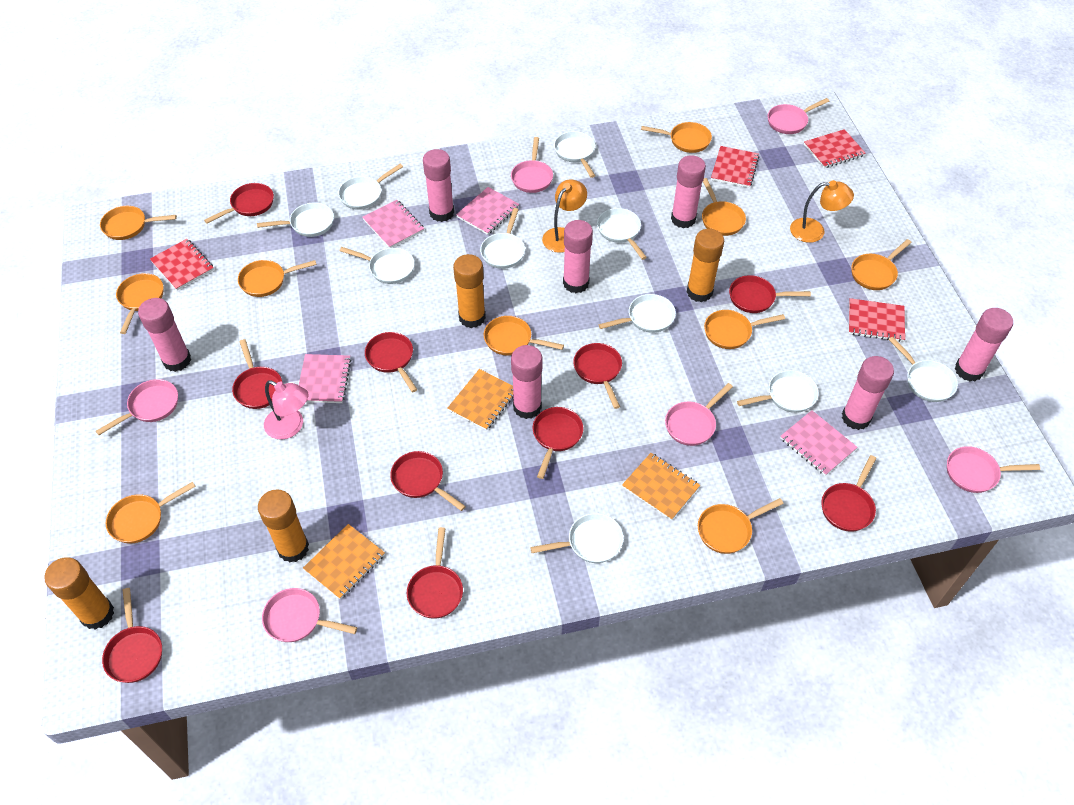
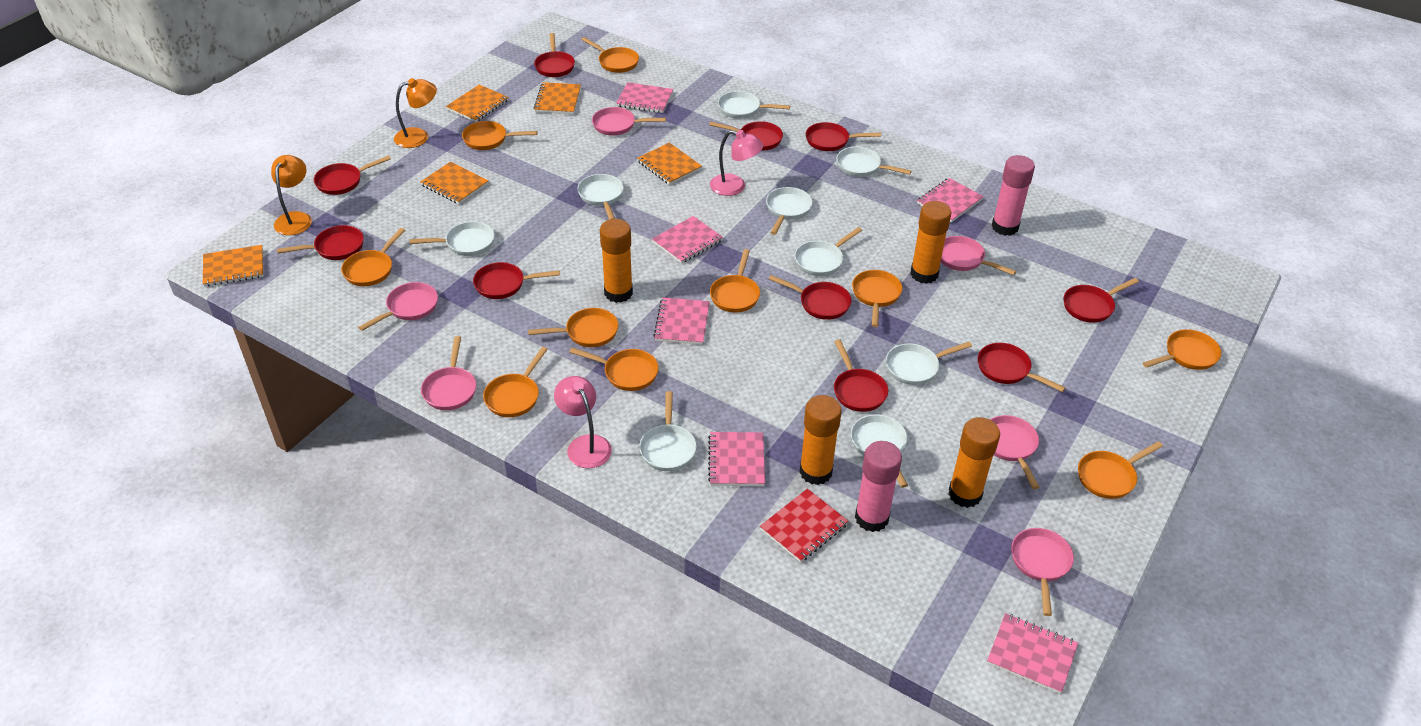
orange notebook: [303,524,385,599] [447,369,513,431] [622,453,700,520] = 3 -> [203,245,264,287] [421,162,489,204] [446,85,509,122] [534,82,581,114] [637,143,702,185] = 5
pink glue stick: [138,298,191,372] [423,149,454,222] [511,345,542,419] [563,220,593,293] [671,155,706,228] [842,356,894,430] [955,308,1013,381] = 7 -> [855,441,902,532] [992,155,1035,236] = 2
pink lamp: [264,380,309,440] = 1 -> [554,376,612,468] [710,130,763,196] = 2
pink notebook: [299,354,352,403] [362,200,424,248] [456,187,519,235] [780,410,857,476] = 4 -> [616,82,673,113] [652,216,723,264] [653,297,710,345] [708,432,765,486] [917,178,984,222] [987,613,1078,694] = 6
red notebook: [150,239,214,290] [711,146,759,188] [804,129,866,168] [849,298,905,342] = 4 -> [760,489,848,562] = 1
white pan: [257,203,334,237] [338,164,403,210] [340,247,414,284] [480,208,525,269] [530,513,623,563] [554,131,595,178] [597,208,647,260] [599,294,676,333] [737,370,819,413] [888,337,958,402] = 10 -> [409,221,494,256] [578,174,624,220] [639,391,697,471] [718,91,790,119] [766,187,813,235] [795,227,862,276] [836,147,912,177] [851,414,908,488] [886,342,972,385] = 9

